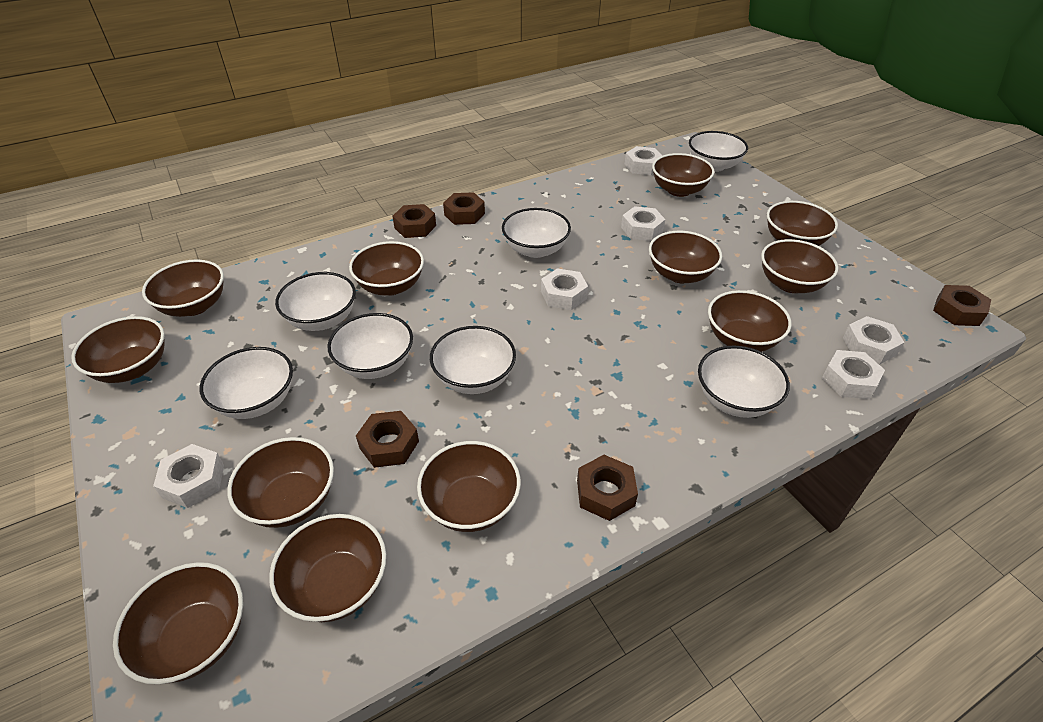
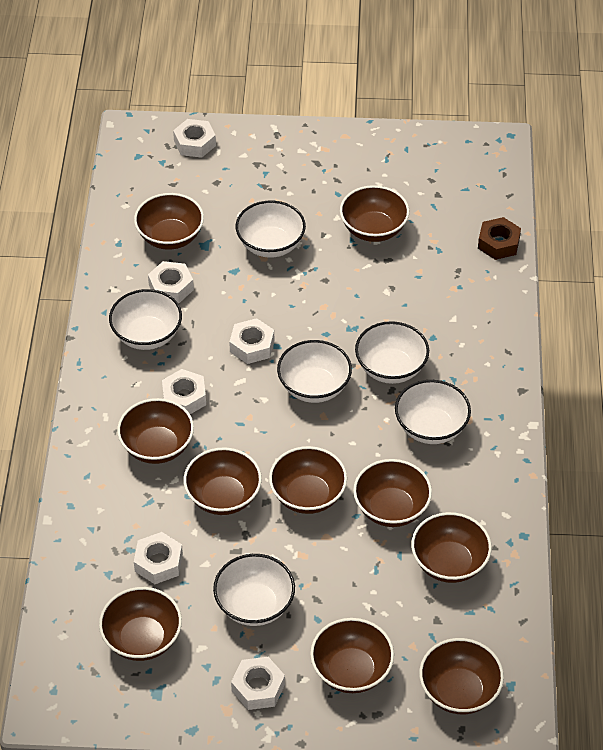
brown bowl: [71,316,165,383] [113,562,243,684] [142,259,224,317] [227,437,334,528] [269,514,386,622] [349,241,424,296] [417,441,521,532] [649,231,722,283] [652,153,715,197] [708,290,792,352] [761,239,838,293] [767,201,838,246] = 12 -> [99,587,182,661] [117,398,194,464] [134,193,204,250] [183,448,262,515] [269,446,347,514] [310,618,394,693] [340,185,409,242] [353,459,432,527] [411,512,492,583] [419,638,504,714] = 10
brown nut: [356,411,419,468] [393,204,436,238] [443,192,485,225] [577,455,638,521] [933,285,991,326] = 5 -> [478,217,521,260] = 1
white bowl: [199,347,293,419] [275,272,356,331] [327,313,413,379] [430,326,516,394] [502,208,571,258] [689,131,748,172] [698,346,790,418] = 7 -> [109,289,182,350] [213,554,295,626] [236,200,306,258] [277,340,352,403] [355,321,429,384] [395,380,471,444] = 6

